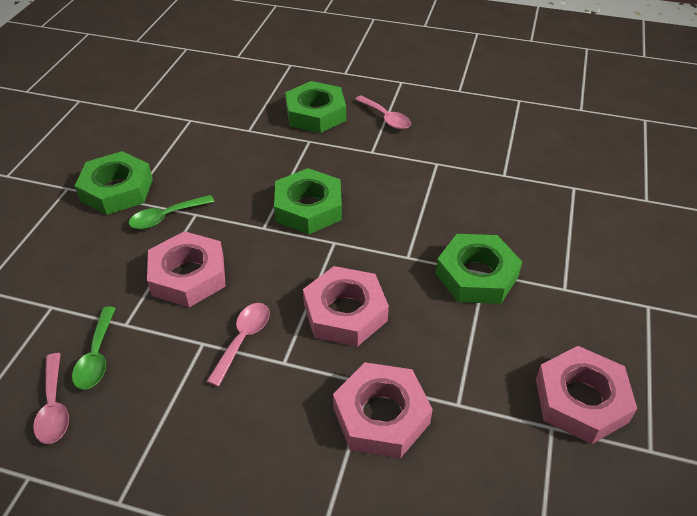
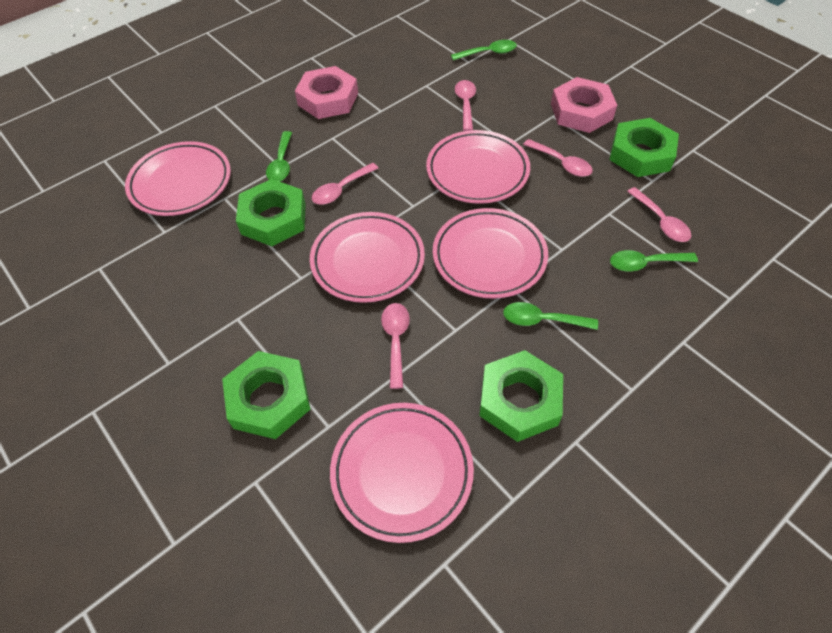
green spoon: [72,307,116,390] [128,195,214,229] = 2 -> [266,131,292,182] [451,40,517,60] [503,302,598,330] [610,250,698,272] = 4
pink nut: [147,231,226,307] [303,266,389,347] [333,362,433,458] [536,346,637,444] = 4 -> [295,66,358,119] [551,77,617,133] = 2
pink plate: none = 0 -> [125,141,231,216] [310,212,425,303] [330,403,474,543] [426,130,530,204] [433,208,548,299] = 5
pink spoon: [33,353,69,444] [206,303,270,387] [355,95,411,130] = 3 -> [312,163,378,205] [381,303,410,389] [455,80,476,131] [523,139,593,177] [627,187,691,242] = 5

